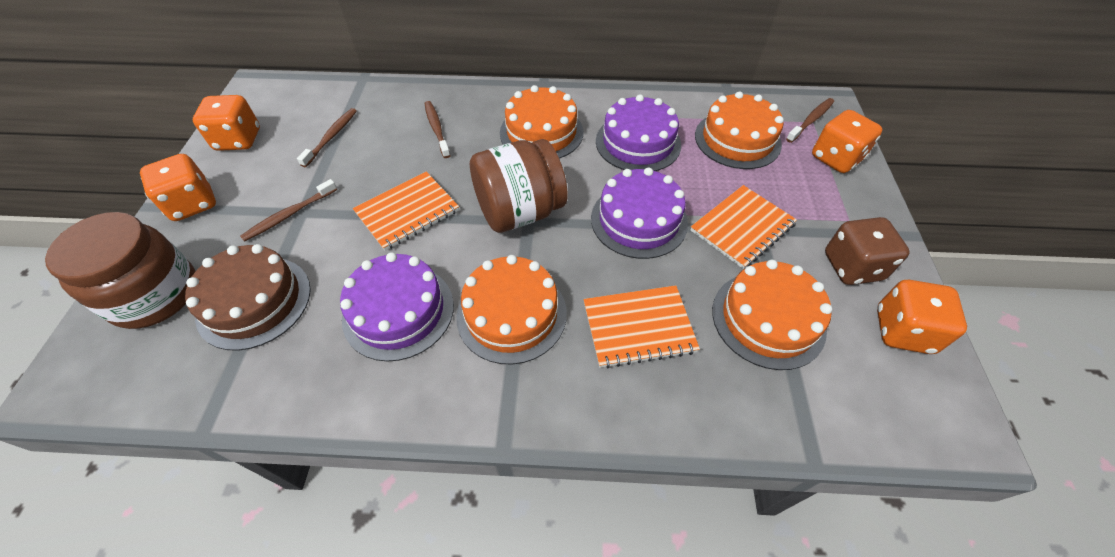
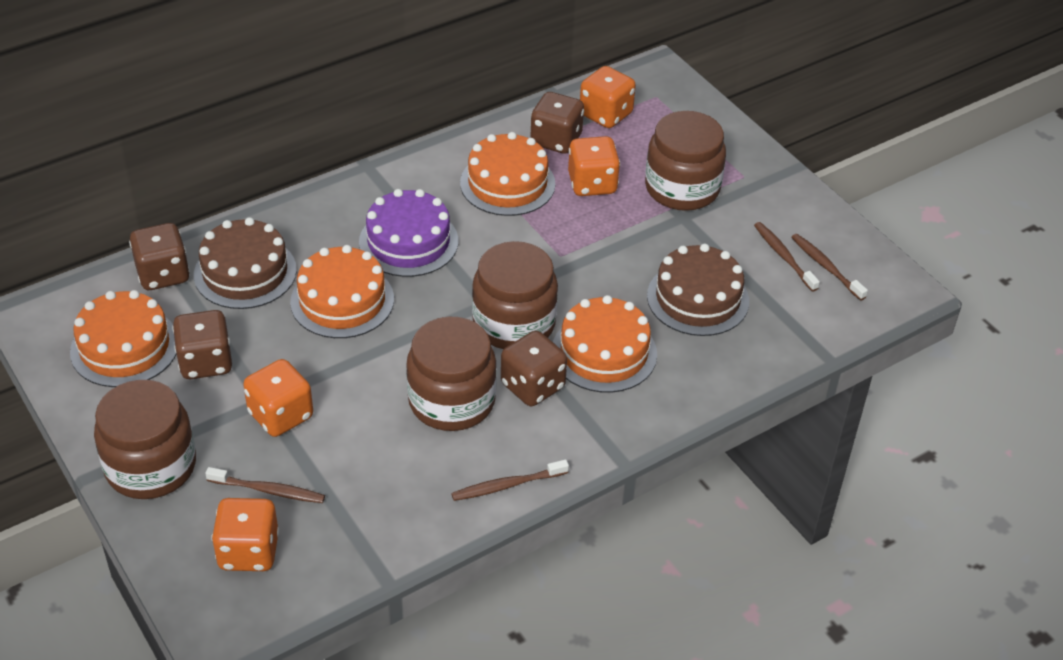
brown cake: [185,244,311,351] = 1 -> [194,217,297,309] [647,244,749,336] = 2
brown dice: [825,217,910,285] = 1 -> [129,223,190,290] [172,310,232,379] [501,331,567,406] [530,92,584,154] = 4
brown jar: [45,212,196,329] [470,139,568,233] = 2 -> [94,380,196,499] [406,317,497,431] [472,241,558,349] [645,111,726,211] = 4
orange notebook: [353,171,459,251] [584,285,700,368] [690,185,797,269] = 3 -> none = 0
purple cake: [340,252,454,362] [591,168,688,259] [596,94,681,171] = 3 -> [359,189,458,277] = 1

